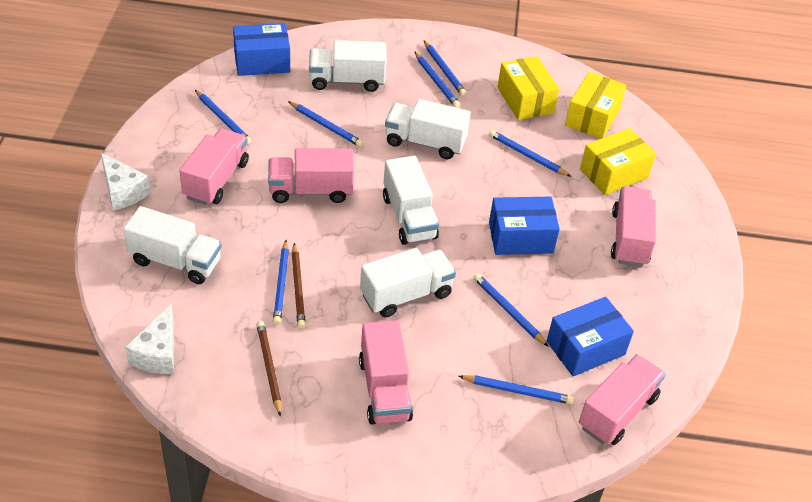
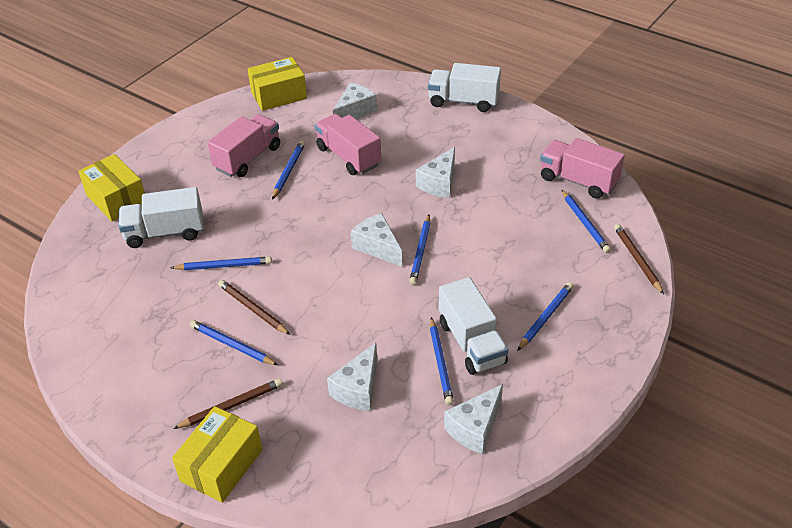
blue box: [233,23,290,76] [489,197,560,255] [547,297,634,376] = 3 -> none = 0
blue pencil: [195,90,252,144] [273,240,289,325] [288,101,363,147] [414,51,460,108] [424,40,467,96] [458,375,574,404] [473,273,549,347] [489,130,571,177] = 8 -> [170,257,272,270] [190,320,278,365] [272,141,305,200] [409,215,430,285] [430,317,454,405] [517,282,574,351] [562,190,611,253] = 7
brown pencil: [256,321,282,417] [292,243,306,329] = 2 -> [173,379,283,429] [218,280,290,335] [614,224,664,294] = 3
pink truck: [179,128,249,205] [268,148,354,203] [359,320,413,425] [579,354,666,445] [611,186,656,267] = 5 -> [208,114,280,177] [315,114,381,175] [540,138,624,199] = 3
white cheese: [101,153,150,211] [125,305,174,374] = 2 -> [327,342,377,411] [333,83,377,119] [351,213,402,267] [416,147,455,198] [444,384,503,454] = 5
white truck: [123,206,222,284] [309,40,387,92] [360,248,456,318] [383,156,439,245] [385,99,471,159] = 5 -> [119,187,203,248] [428,63,501,112] [439,277,508,375] = 3

